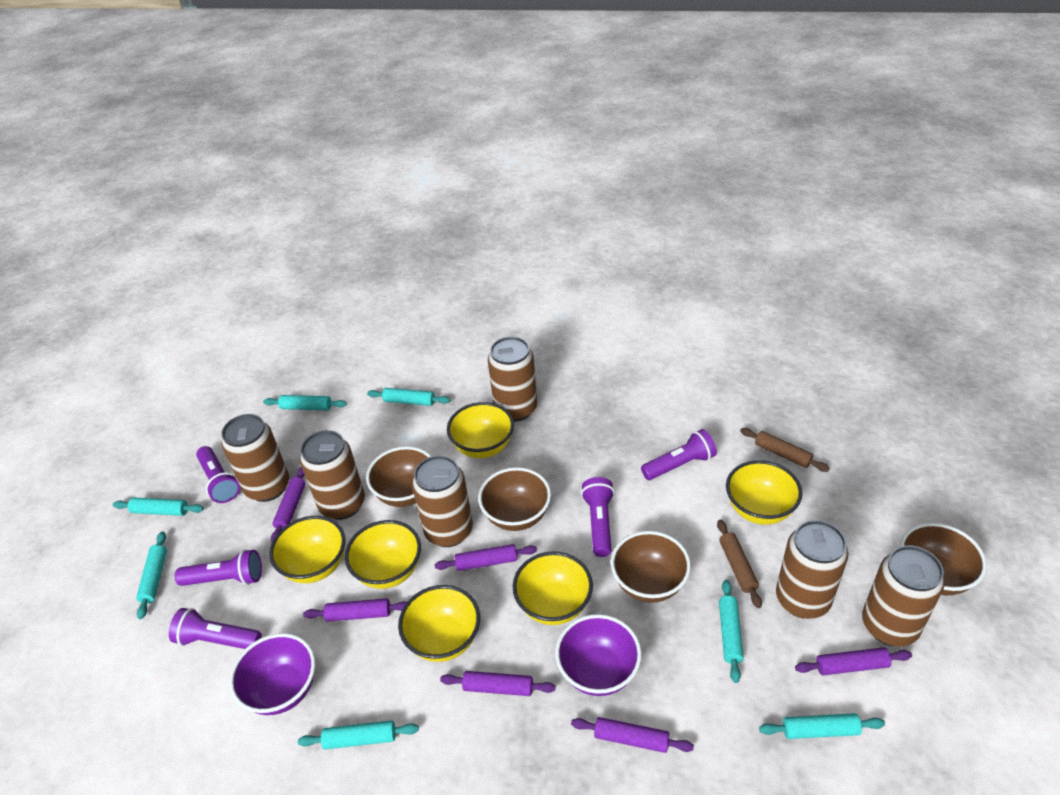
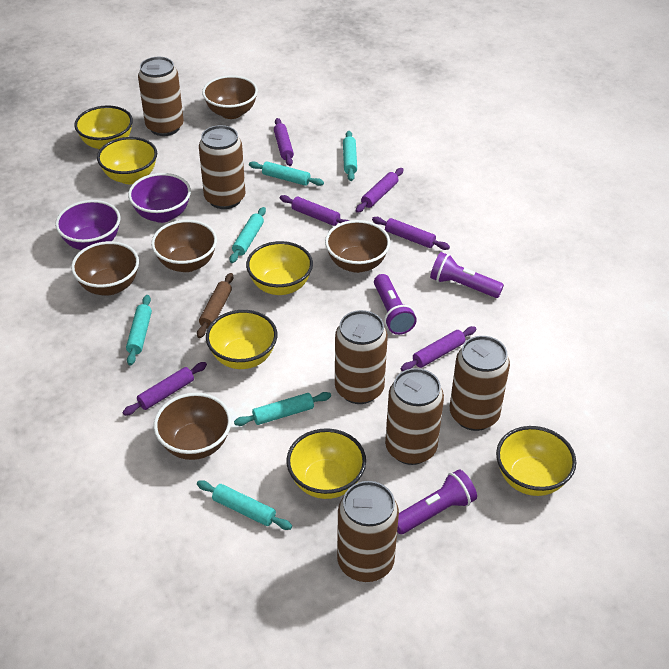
brown bowl: [366,446,431,507] [478,467,551,531] [611,531,691,603] [900,523,987,595] = 4 -> [71,241,139,295] [151,220,217,272] [154,393,231,460] [202,75,258,119] [325,220,390,273] = 5
brown rolling pin: [717,520,762,608] [740,428,830,472] = 2 -> [197,273,233,338] = 1
purple flashlight: [169,608,262,649] [175,549,262,586] [196,446,240,503] [581,477,615,557] [641,429,717,480] = 5 -> [374,274,417,335] [397,469,477,534] [430,252,504,298] = 3
turquoise rolling pin: [113,497,204,516] [136,531,167,619] [263,395,347,410] [298,720,419,749] [367,388,450,406] [719,580,744,683] [759,713,885,739] = 7 -> [126,295,152,366] [197,480,292,530] [230,207,266,263] [234,392,331,426] [249,161,324,186] [343,131,357,181] = 6

